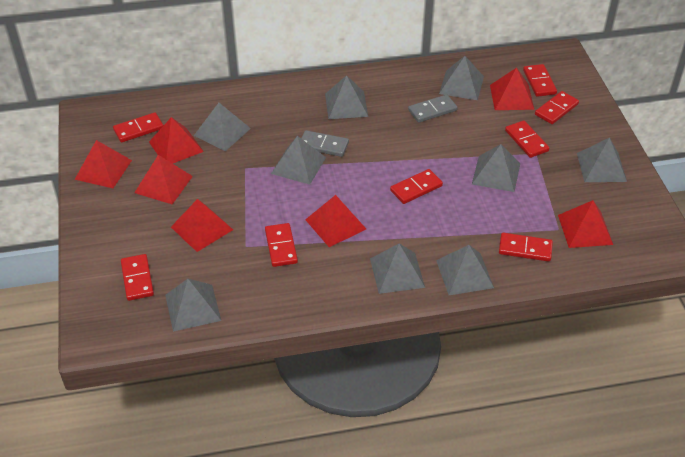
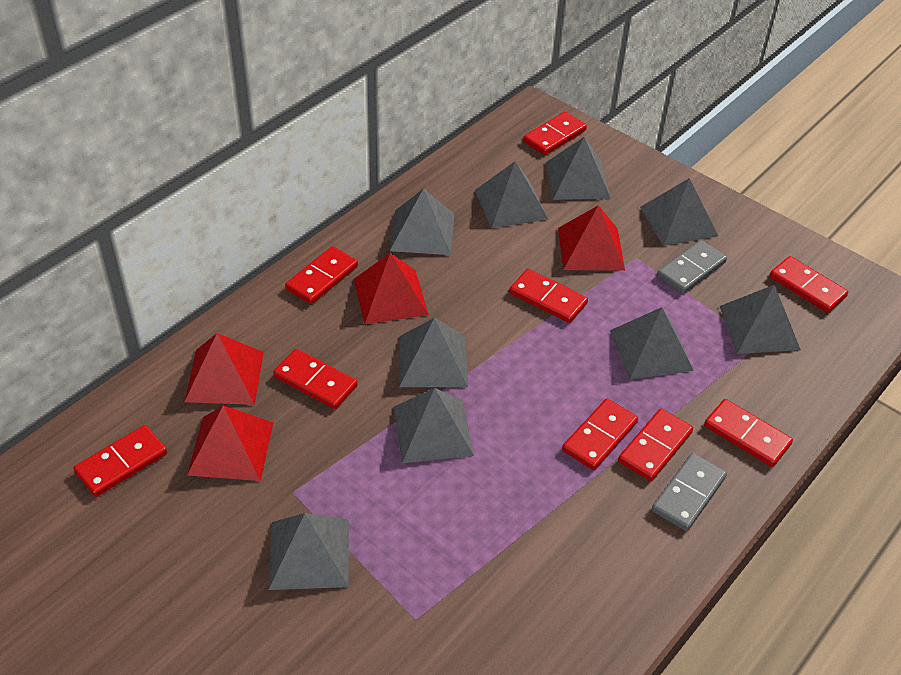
red domino: [113,112,164,143] [121,254,154,301] [265,223,298,267] [390,169,443,204] [499,233,553,262] [505,120,549,158] [523,64,557,97] [535,91,579,124] = 8 -> [74,425,167,497] [273,349,358,409] [285,246,358,304] [509,269,588,323] [523,112,587,155] [562,398,638,470] [618,408,693,481] [704,399,793,467] [770,256,848,313] = 9
red pyramid: [74,140,132,188] [134,155,193,204] [149,117,204,164] [171,199,233,252] [305,195,366,247] [490,68,534,110] [558,200,613,248] = 7 -> [185,333,264,405] [187,406,273,481] [354,253,429,324] [558,205,625,271] = 4

